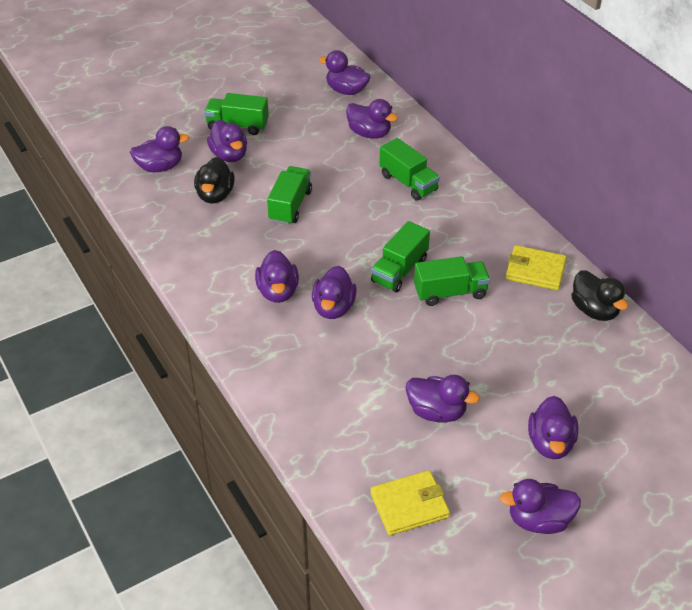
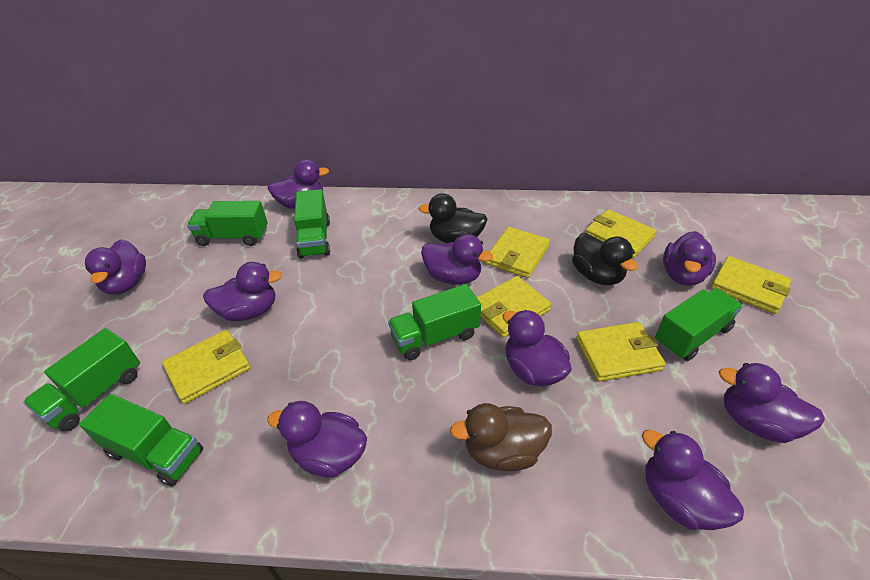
brown duck: none = 0 -> [450,403,552,471] = 1
green truck: [204,93,269,135] [267,166,312,225] [371,221,430,293] [379,138,440,201] [414,256,490,306] = 5 -> [23,328,140,432] [79,394,203,486] [187,201,267,246] [294,189,330,259] [388,284,481,360] [655,288,743,361] = 6
yellow wallet: [370,470,450,536] [505,245,567,290] = 2 -> [162,330,251,404] [477,276,551,338] [485,227,550,278] [576,322,666,381] [585,210,657,258] [711,256,791,314] = 6

